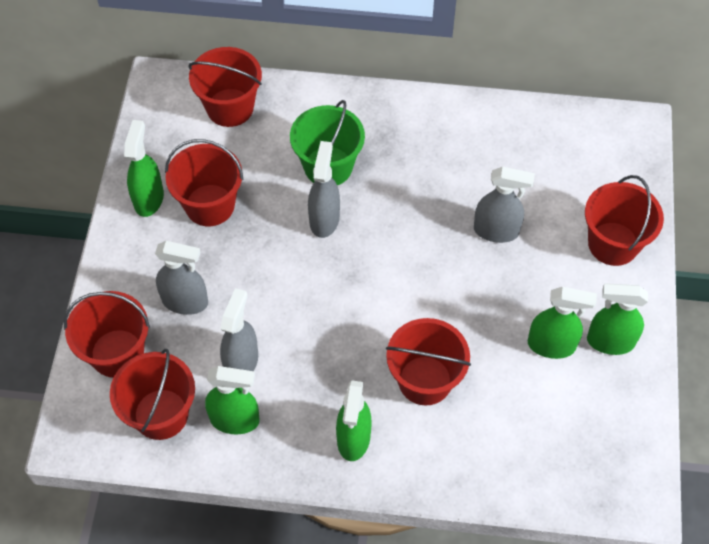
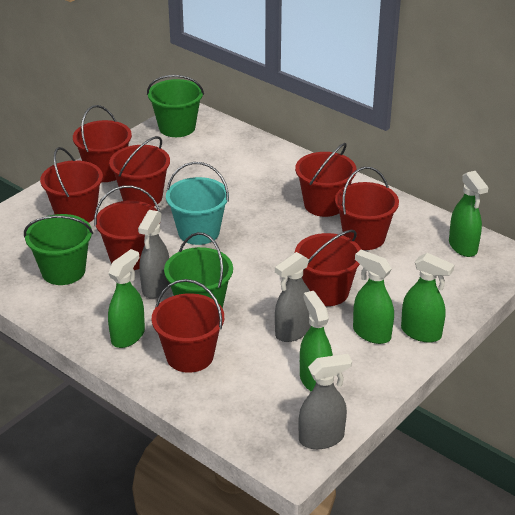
green bucket: [290,100,365,185] = 1 -> [24,214,93,285] [147,75,204,137] [164,232,233,309] = 3
grey spray bottle: [155,241,208,315] [220,288,258,371] [308,141,340,238] [474,166,535,243] = 4 -> [138,210,170,299] [275,252,311,342] [298,354,352,449] = 3
red bucket: [64,291,150,378] [110,349,195,440] [165,139,243,226] [188,47,262,127] [386,318,471,406] [585,175,664,266] = 6 -> [40,147,103,223] [73,105,132,182] [94,185,160,270] [109,136,170,207] [152,279,224,373] [295,143,357,217] [295,230,361,306] [335,167,399,250] = 8
turquoise bucket: none = 0 -> [166,162,229,245] = 1

